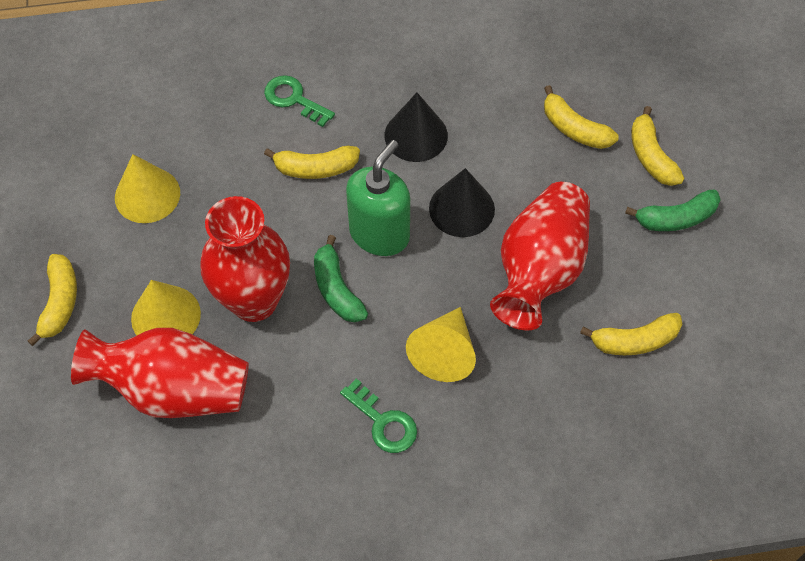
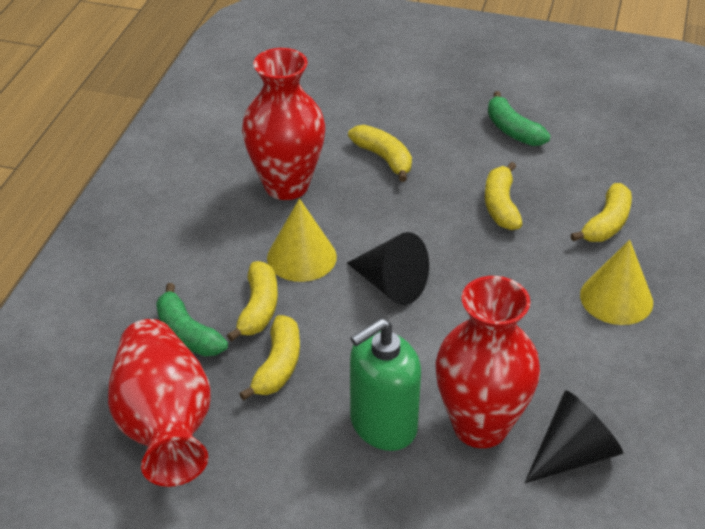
green key: [264,75,335,127] [340,378,417,453] = 2 -> none = 0
yellow cone: [115,154,180,223] [131,280,201,335] [406,307,476,382] = 3 -> [267,199,337,282] [580,240,653,325] = 2

